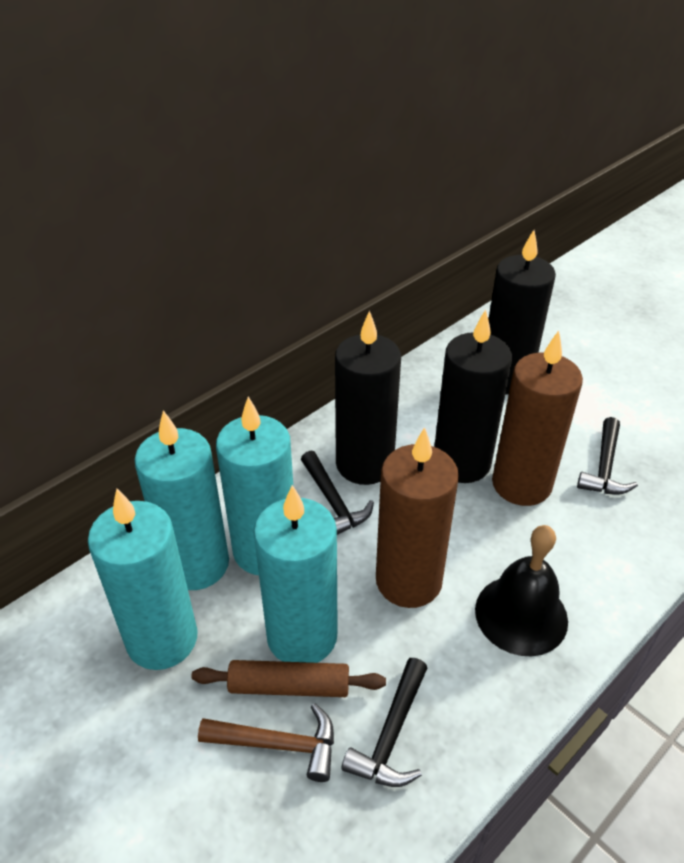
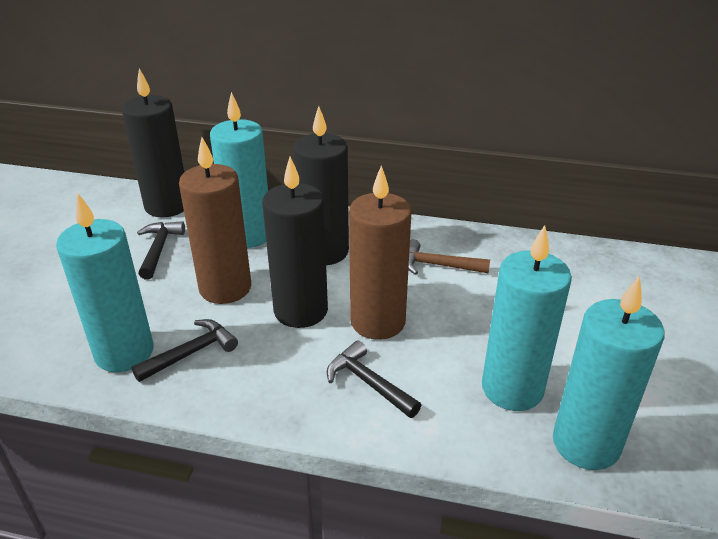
black bell: [475,525,568,656] = 1 -> none = 0
brown rolling pin: [191,660,386,697] = 1 -> none = 0

